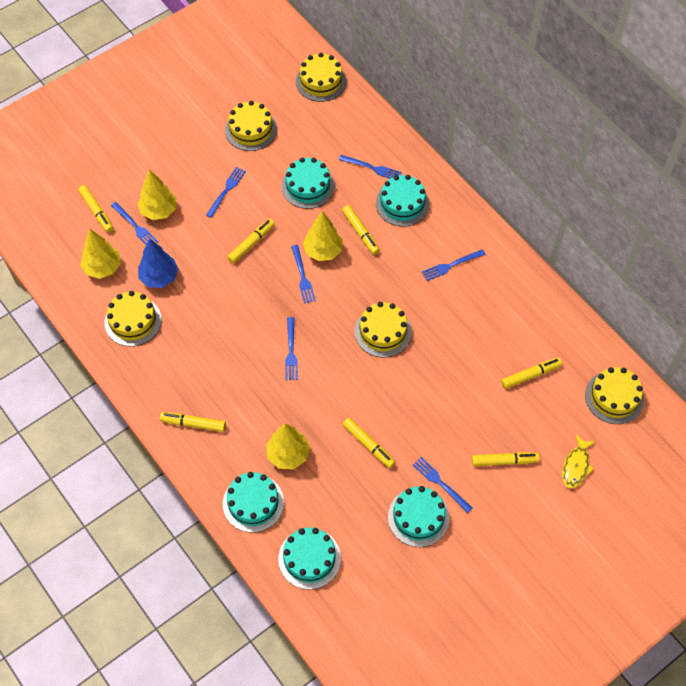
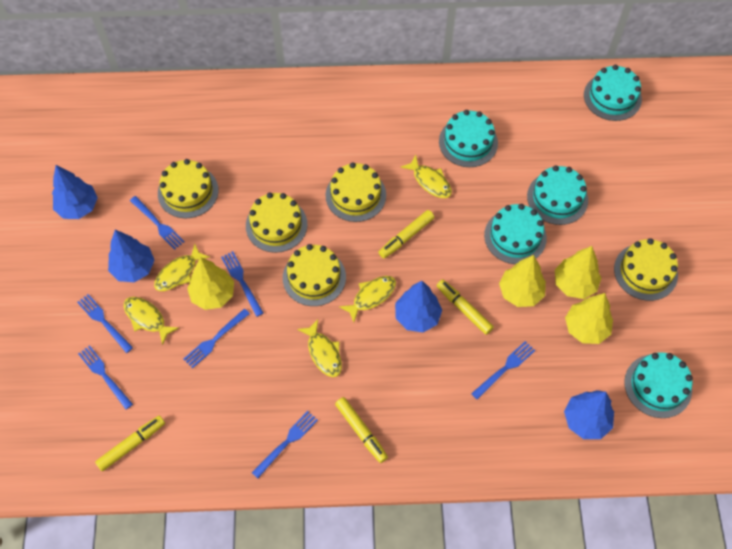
blue tree: [138,239,179,288] = 1 -> [52,165,98,219] [108,230,154,282] [395,281,442,333] [564,390,614,439] = 4
yellow fish: [562,434,596,489] = 1 -> [124,297,179,345] [154,244,210,291] [297,320,342,377] [339,276,396,322] [400,155,452,198] = 5
yellow marker: [78,185,113,233] [160,412,226,432] [227,219,275,263] [342,205,380,255] [343,418,396,468] [472,452,540,466] [501,358,562,389] = 7 -> [95,415,165,471] [335,397,388,463] [379,210,434,258] [437,279,494,335] = 4

